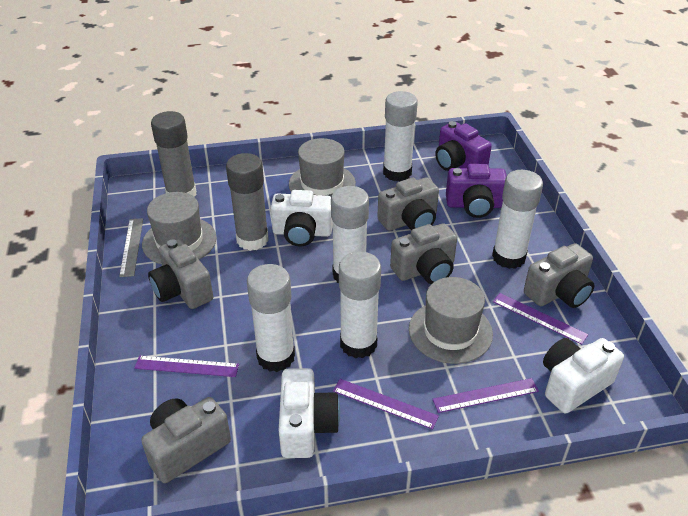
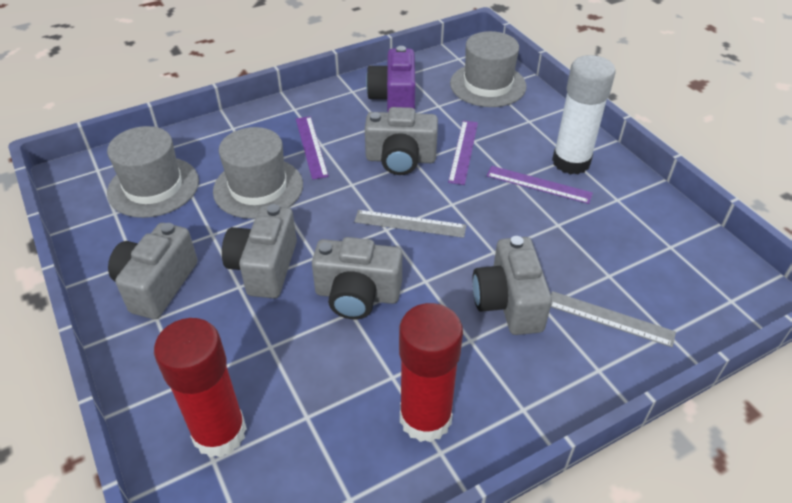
grey glue stick: [151,111,197,196] [226,153,269,251] = 2 -> none = 0
grey ruler: [119,218,143,277] = 1 -> [354,210,466,238] [551,291,676,347] = 2
purple camera: [435,121,492,171] [446,164,507,218] = 2 -> [366,46,415,111] = 1
purple ruler: [134,356,239,377] [333,379,439,430] [432,378,539,413] [493,293,588,345] = 4 -> [296,116,329,180] [448,121,478,185] [487,166,593,204] = 3
red glue stick: none = 0 -> [154,318,247,458] [399,303,463,442] = 2
white camera: [271,190,333,247] [279,368,340,458] [543,338,624,413] = 3 -> none = 0
white glue stick: [247,264,295,372] [331,186,369,283] [339,251,381,358] [383,91,418,181] [492,170,543,269] = 5 -> [552,55,615,174] = 1

